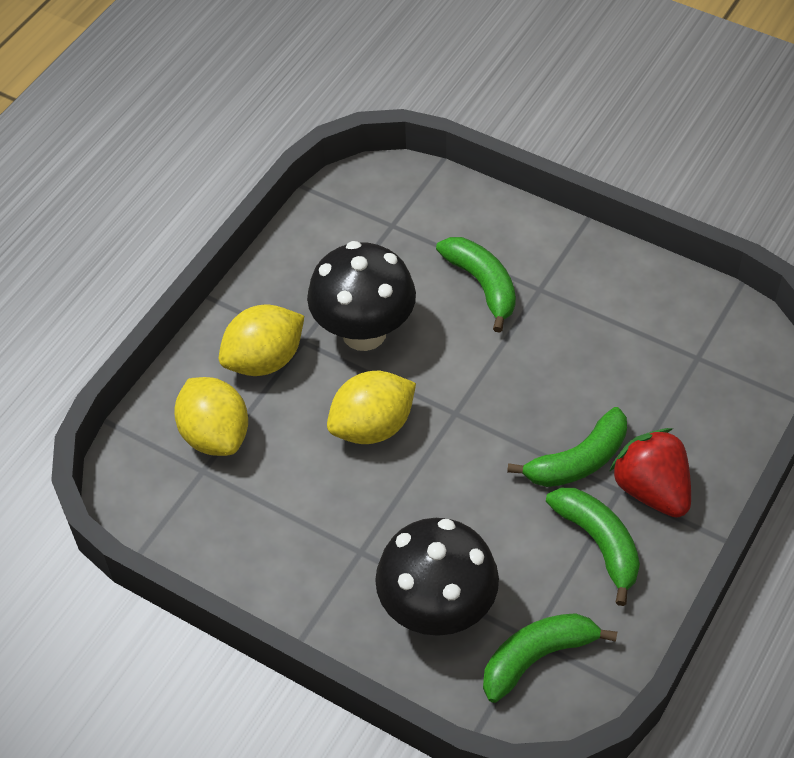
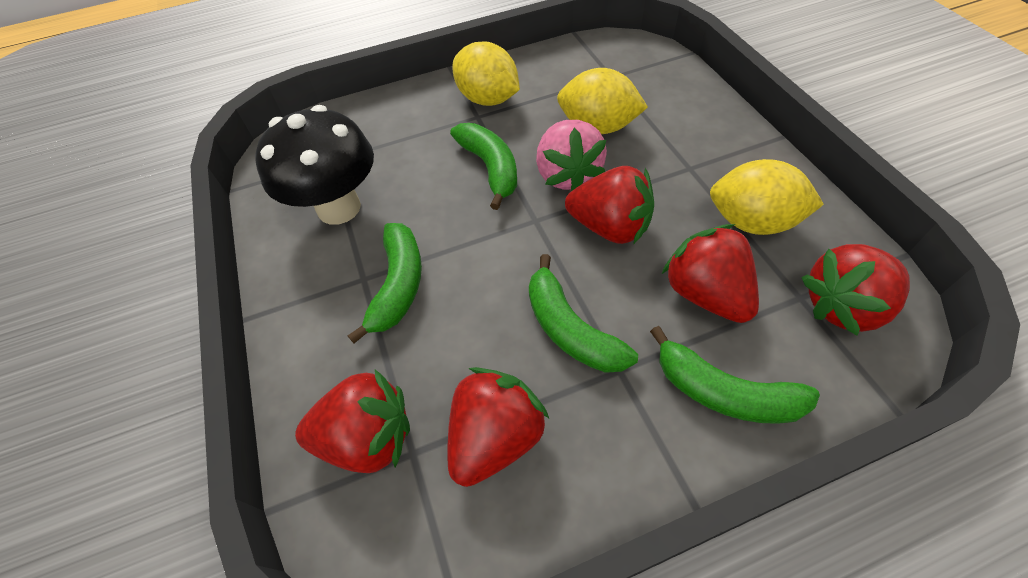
black mushroom: [307,241,416,351] [375,518,499,636] = 2 -> [255,105,374,225] = 1
pink strawberry: none = 0 -> [536,120,607,191] = 1
red strawberry: [609,428,691,518] = 1 -> [295,369,410,473] [447,367,549,487] [565,166,654,245] [662,224,759,323] [801,244,910,336] = 5

